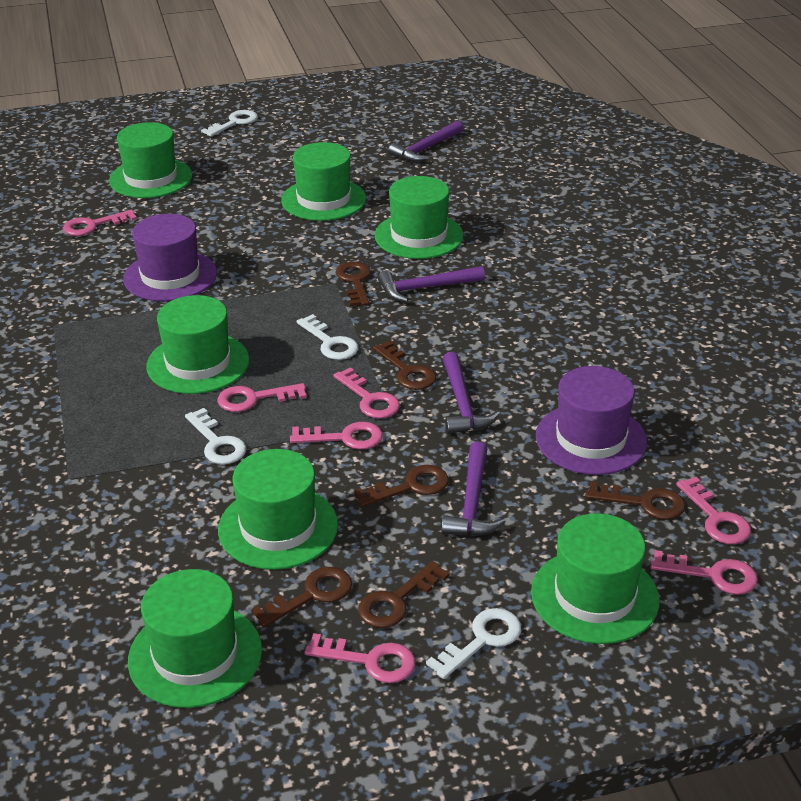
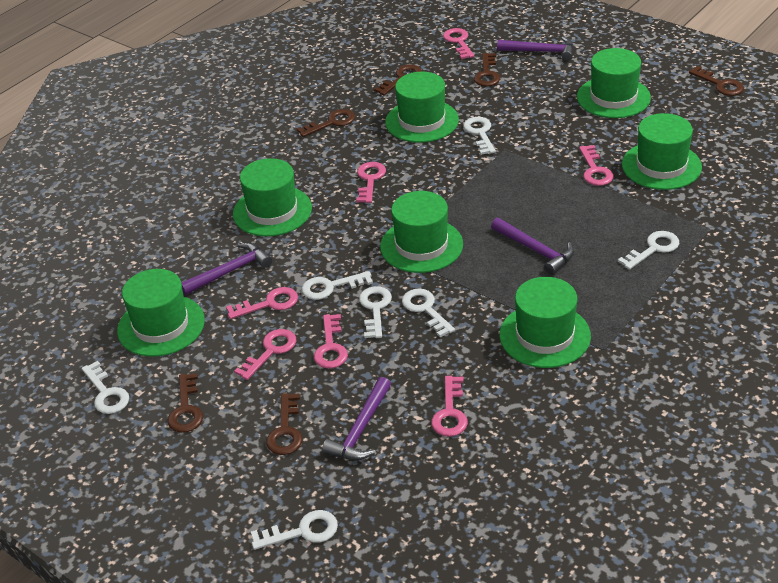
purple hat: [123,214,217,301] [536,366,647,475] = 2 -> none = 0
white key: [185,408,246,464] [201,110,258,137] [296,314,358,360] [426,608,521,679] = 4 -> [82,361,129,414] [251,510,338,550] [302,271,373,300] [359,286,392,338] [402,288,455,337] [463,117,496,155] [618,231,679,270] = 7

